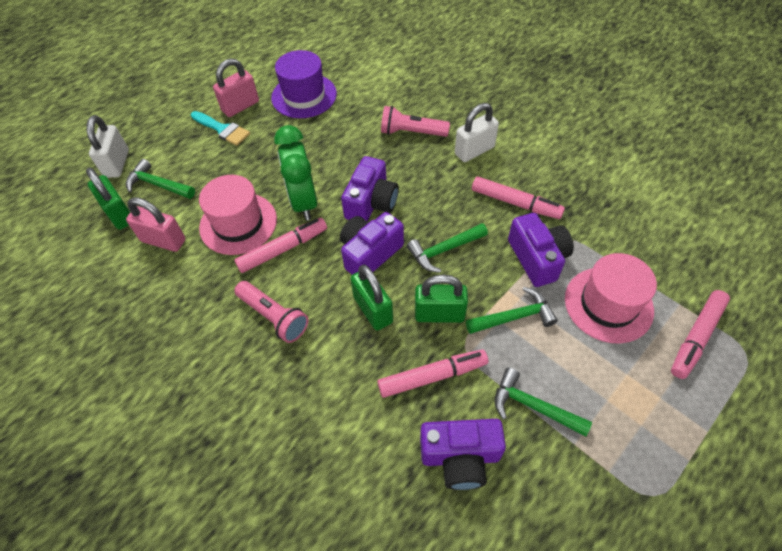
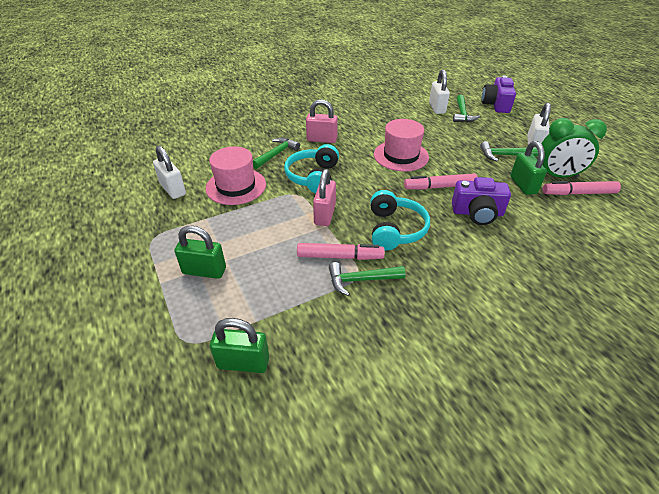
pink flashlight: [234,281,309,343] [381,106,450,137] = 2 -> none = 0
pink marker: [234,218,327,273] [377,349,488,398] [472,176,565,219] [671,290,730,379] = 4 -> [297,243,385,260] [404,173,477,189] [543,181,621,195] = 3
purple camera: [340,212,404,275] [341,156,399,221] [420,419,506,490] [508,213,574,287] = 4 -> [452,177,511,225] [481,76,516,113] = 2
purple hat: [271,50,337,118] = 1 -> none = 0
turquoise brush: [191,111,250,146] = 1 -> none = 0
turquoise headphones: none = 0 -> [284,144,339,193] [370,190,430,251] = 2
white padlock: [86,115,129,178] [455,103,499,162] = 2 -> [153,145,186,199] [429,69,450,114] [527,102,551,148] = 3

